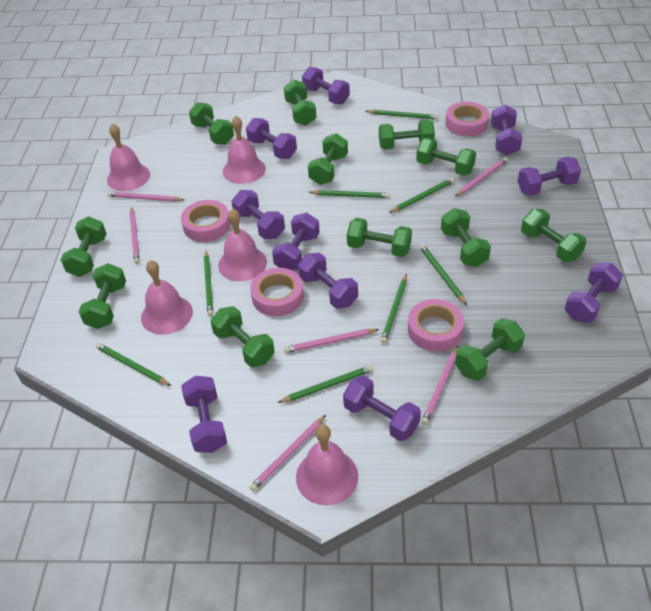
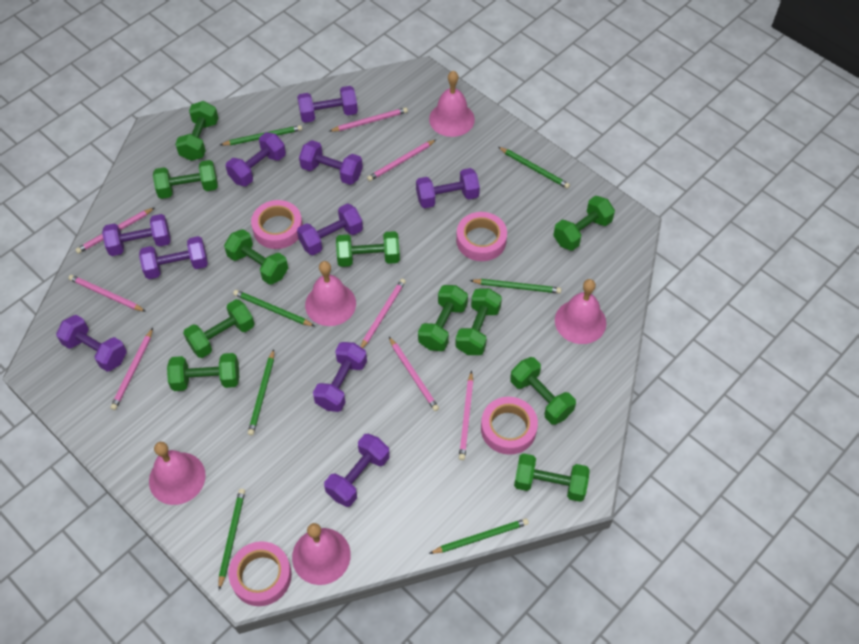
green dumbbell: [61,217,107,277] [78,263,126,329] [189,102,234,145] [211,306,275,367] [284,80,316,126] [308,133,348,185] [347,218,412,257] [379,120,435,150] [416,138,476,176] [441,208,491,267] [455,318,525,381] [521,209,586,262] = 12 -> [153,160,218,199] [167,353,239,391] [175,101,218,161] [183,299,255,358] [224,229,288,285] [336,231,400,267] [418,285,468,351] [455,288,502,355] [510,357,576,425] [514,453,590,502] [553,196,615,251] = 11
green pencil: [96,343,171,386] [204,251,213,316] [277,365,373,403] [309,190,390,198] [366,110,438,120] [380,274,407,344] [389,178,454,213] [420,244,467,305] = 8 -> [218,489,245,590] [220,125,302,145] [233,290,314,326] [248,349,274,436] [429,518,529,554] [470,279,561,293] [498,147,570,189] = 7
pink pencil: [107,192,184,202] [130,207,140,264] [250,415,326,491] [284,329,379,353] [422,346,458,425] [455,157,508,196] = 6 -> [69,275,146,312] [75,208,154,254] [110,328,153,410] [329,107,408,132] [361,279,406,348] [367,139,437,181] [389,337,439,411] [459,371,473,460] = 8

